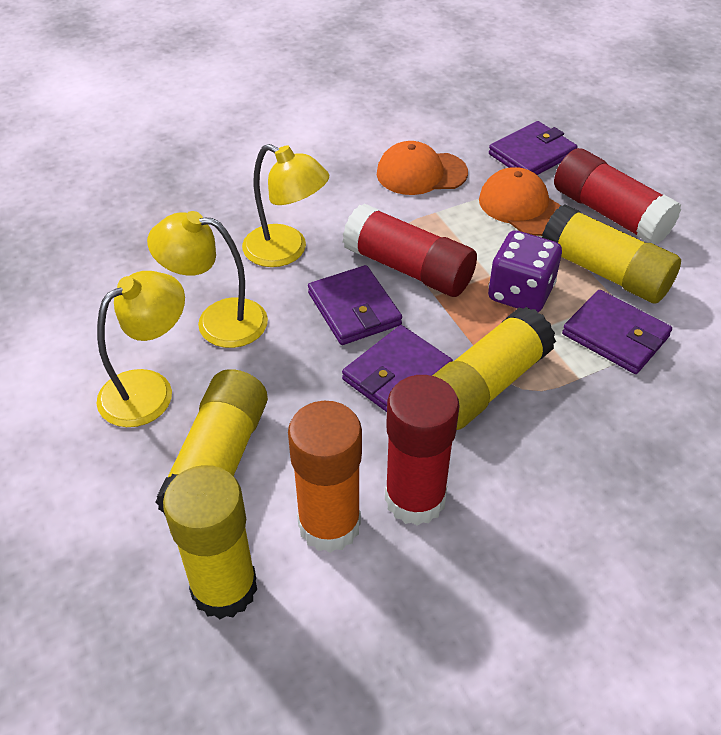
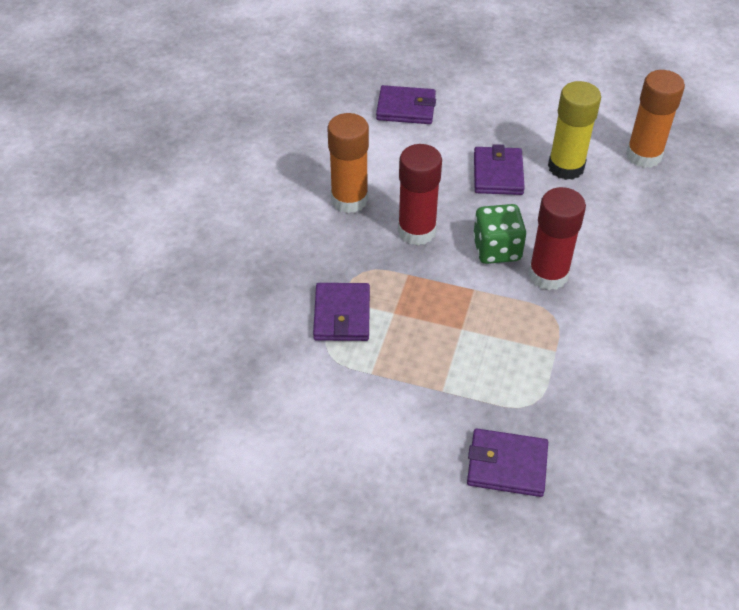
green dice: none = 0 -> [473,204,526,264] = 1
orange cap: [377,141,468,195] [479,167,561,236] = 2 -> none = 0
orange glue stick: [288,401,362,553] = 1 -> [327,113,369,213] [626,70,685,168] = 2
purple dice: [488,230,562,313] = 1 -> none = 0
red glue stick: [343,203,477,297] [385,375,460,526] [554,148,681,245] = 3 -> [398,144,442,245] [528,187,586,290] = 2
yellow glue stick: [155,369,268,515] [163,465,257,619] [432,307,556,430] [542,204,681,304] = 4 -> [548,81,601,180] = 1
yellow lamp: [96,271,185,427] [147,211,268,348] [242,144,329,267] = 3 -> none = 0

